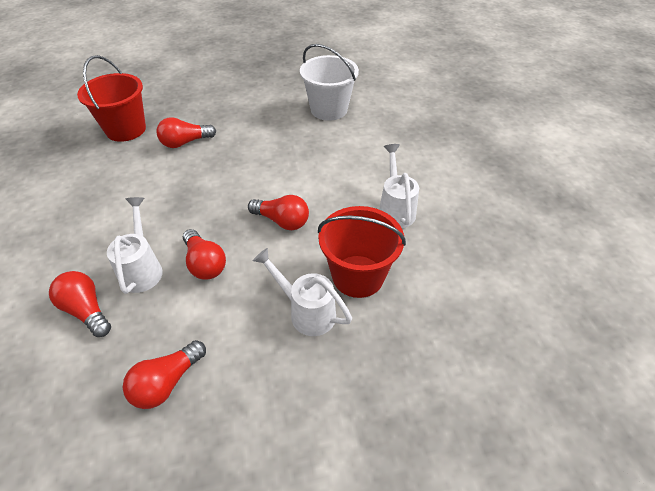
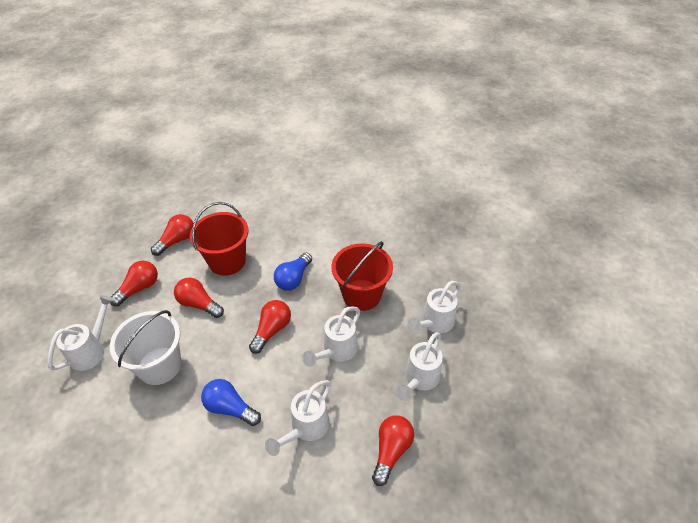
blue light bulb: none = 0 -> [201,379,261,426] [274,253,312,291] = 2
white watering can: [107,197,163,294] [253,248,352,336] [379,144,419,228] = 3 -> [48,295,114,371] [265,380,332,456] [303,306,360,367] [396,332,443,401] [407,281,461,333] = 5

